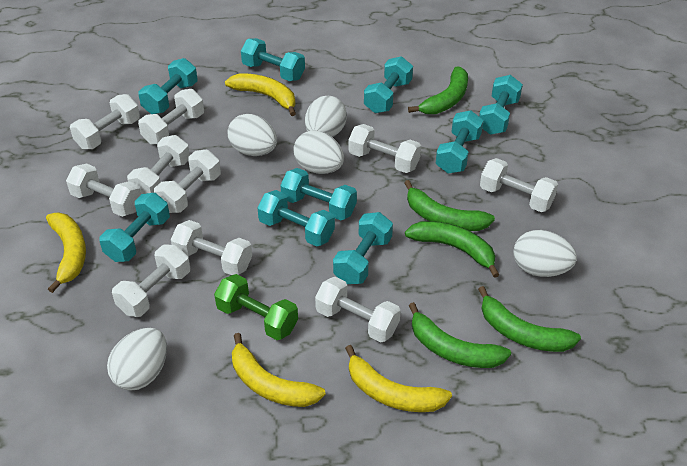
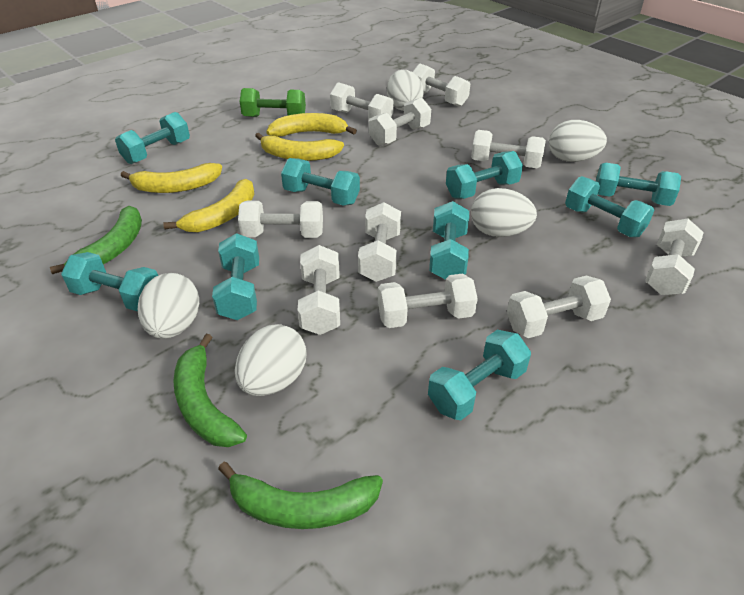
green banana: [404,180,495,231] [405,221,500,278] [408,67,468,114] [409,302,511,368] [478,286,581,352] = 5 -> [50,206,142,274] [173,334,247,447] [218,462,383,529] = 3

